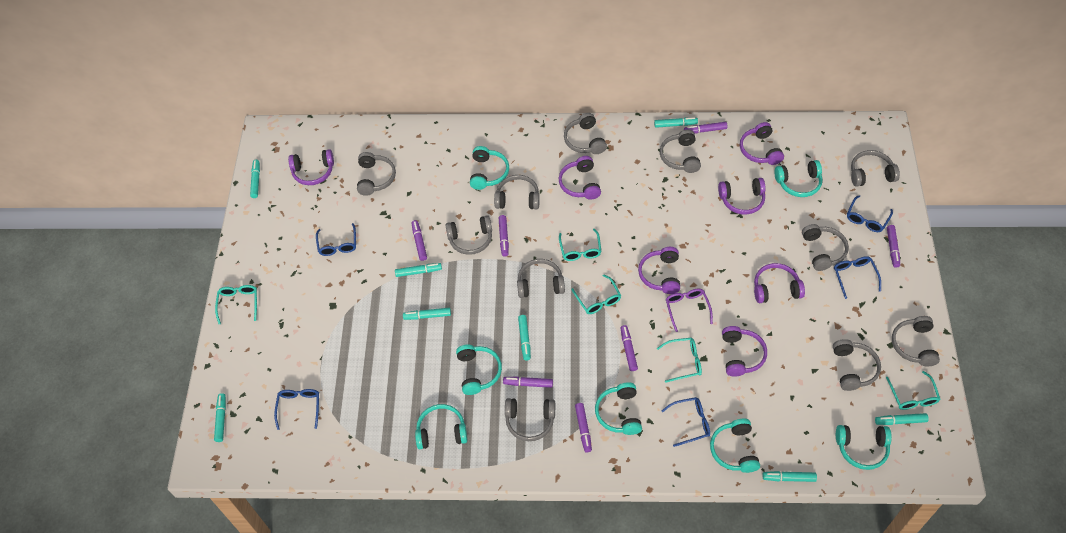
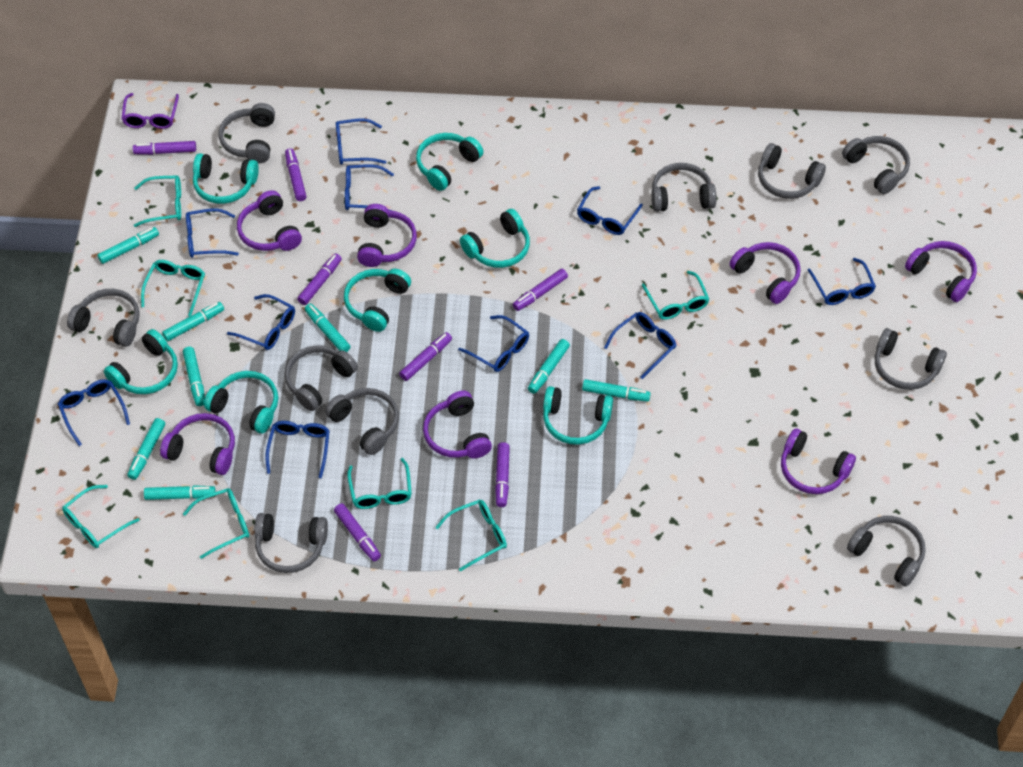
blue glasses: [274,389,319,430] [316,223,356,256] [661,397,710,447] [834,256,881,299] [847,195,893,232] = 5 -> [58,379,130,446] [186,208,239,258] [227,294,295,350] [265,421,330,478] [336,118,386,165] [345,164,394,211] [458,315,529,372] [577,186,643,235] [604,312,677,379] [808,258,876,305] = 10
grey headphones: [357,152,396,196] [445,215,492,255] [494,175,540,209] [505,398,555,441] [517,259,565,298] [564,113,607,154] [660,130,701,173] [802,224,849,271] [833,339,881,391] [851,150,900,187] [892,316,940,366] = 11 -> [67,289,140,347] [219,103,275,164] [254,513,328,573] [285,345,358,411] [325,388,399,455] [651,163,717,212] [758,143,826,199] [842,136,910,194] [847,516,926,587] [875,328,947,390] = 10
turquoise glasses: [215,285,257,324] [559,229,601,261] [571,274,621,314] [657,338,702,383] [886,371,940,410] = 5 -> [62,485,140,548] [134,175,181,227] [141,260,205,317] [183,488,249,559] [347,458,412,509] [435,499,507,572] [642,271,709,320] = 7

